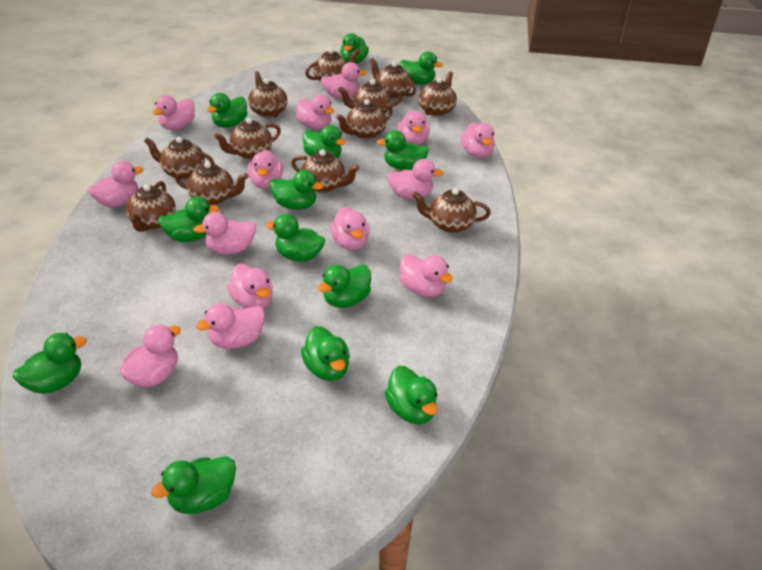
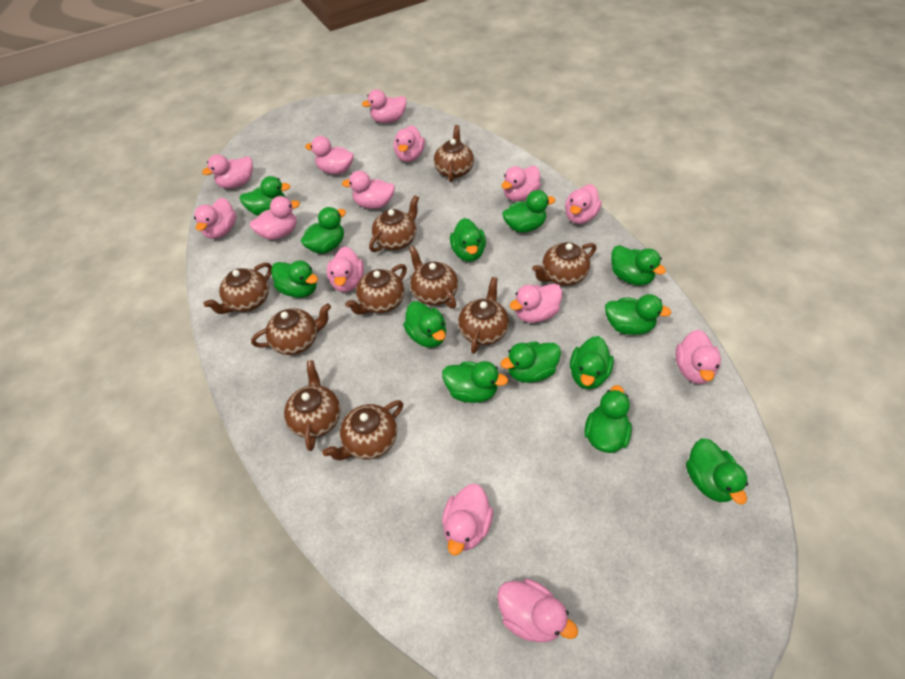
brown teapot: [126,181,176,232] [144,137,215,180] [175,161,248,205] [214,118,281,159] [248,71,287,117] [291,149,360,193] [305,49,360,81] [336,99,393,139] [338,79,402,113] [370,58,416,99] [412,188,491,233] [418,72,457,116] = 12 -> [204,263,272,314] [251,303,331,355] [284,360,341,451] [322,400,403,460] [345,264,407,315] [369,195,419,252] [409,246,458,308] [434,125,474,182] [458,277,509,354] [532,242,596,286] = 10

